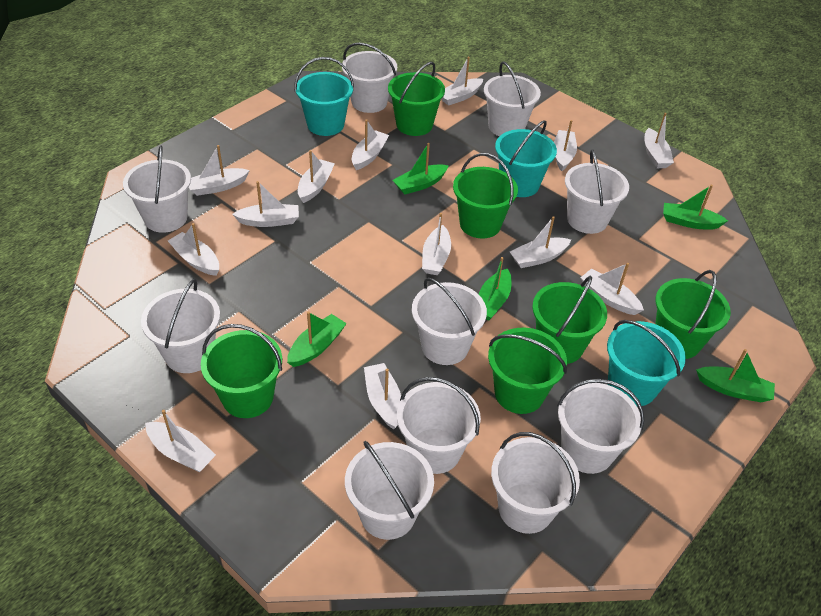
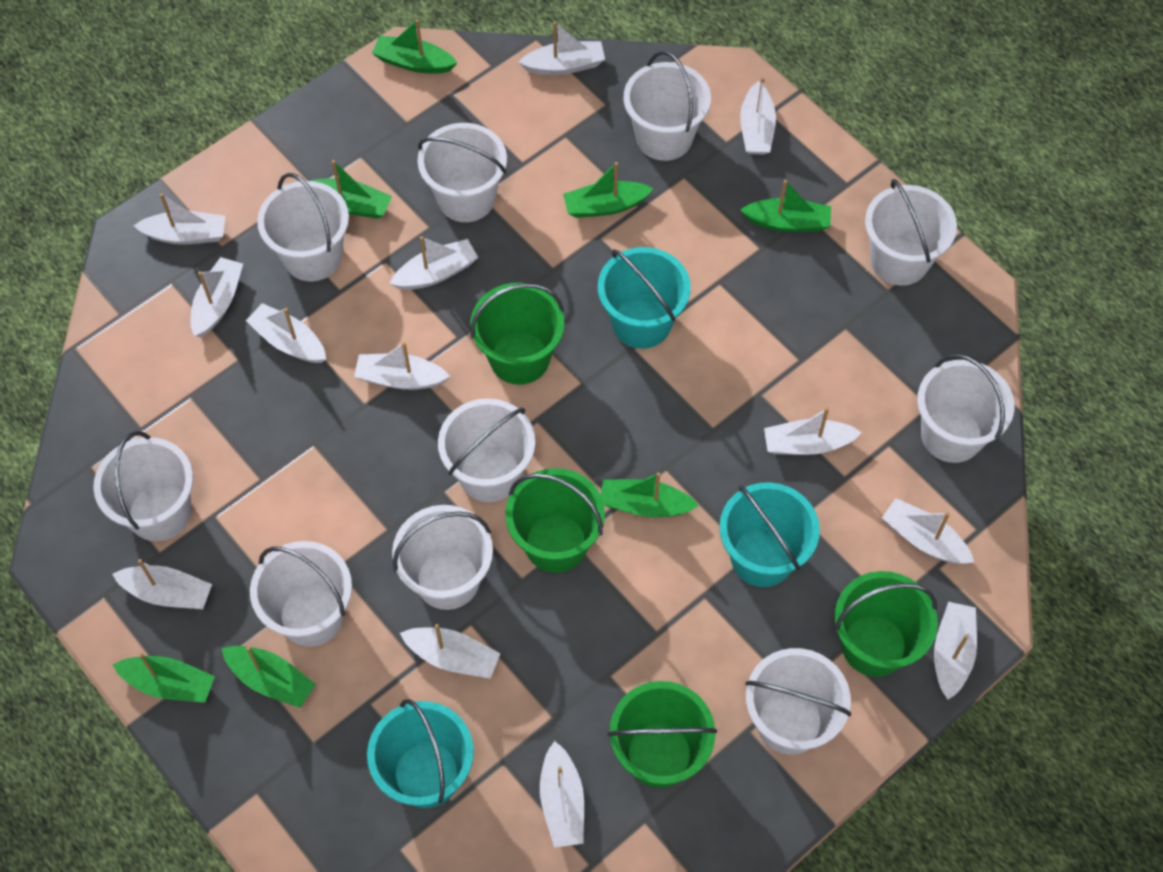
green boat: [287,311,347,367] [393,143,449,195] [479,257,512,320] [663,185,728,230] [696,349,775,402] = 5 -> [112,653,215,703] [221,646,316,708] [311,160,392,219] [372,19,457,73] [563,162,654,218] [601,472,699,517] [740,180,831,232] = 7
green bucket: [201,324,282,418] [388,62,445,136] [453,153,518,239] [488,328,567,414] [532,276,607,364] [655,270,731,359] = 6 -> [470,283,564,385] [506,468,605,573] [607,681,717,788] [834,571,938,677] = 4

